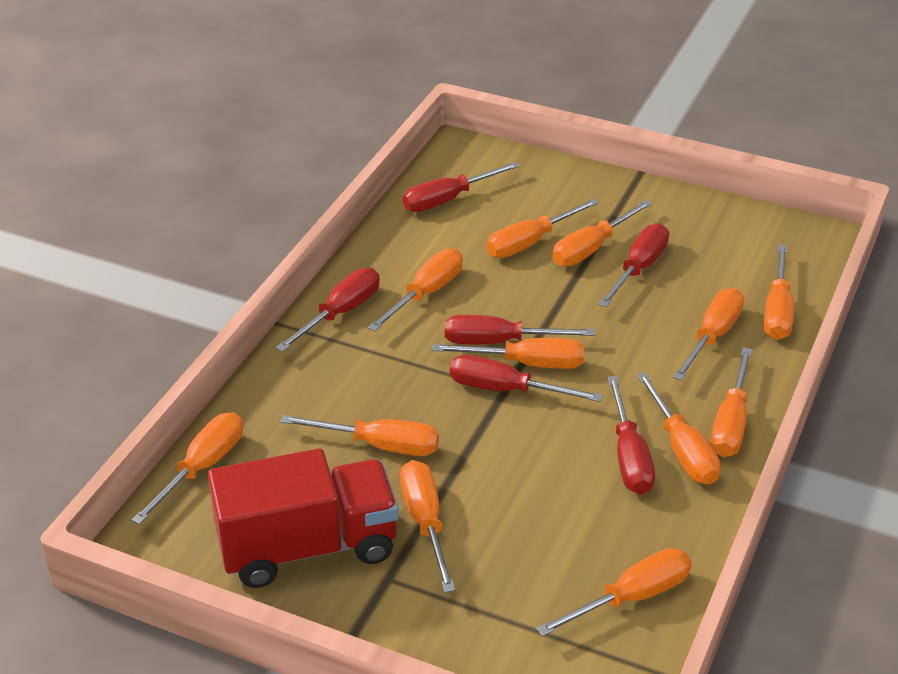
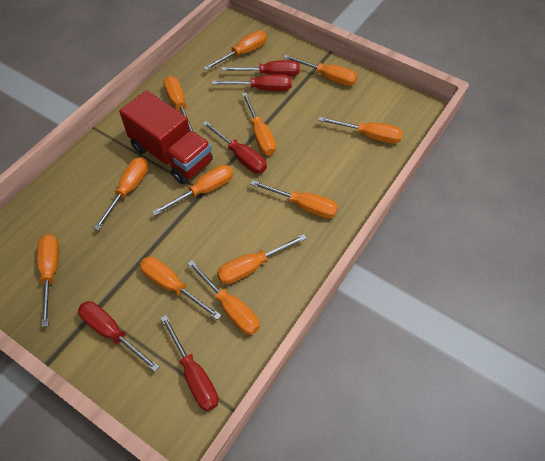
red screwdriver: [276,268,380,352] [403,162,520,212] [445,315,594,344] [450,355,603,402] [598,223,669,307] [608,376,655,494] = 6 -> [78,301,159,372] [161,315,219,411] [203,121,267,173] [212,74,292,91] [222,60,300,77] = 5

